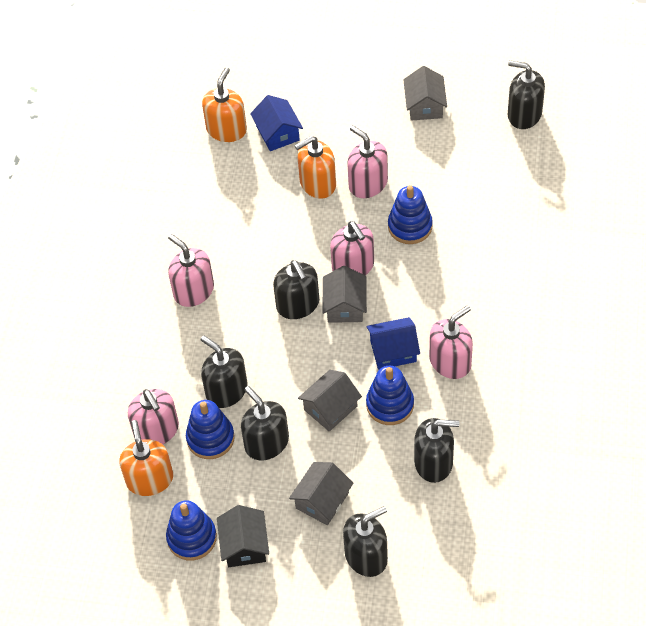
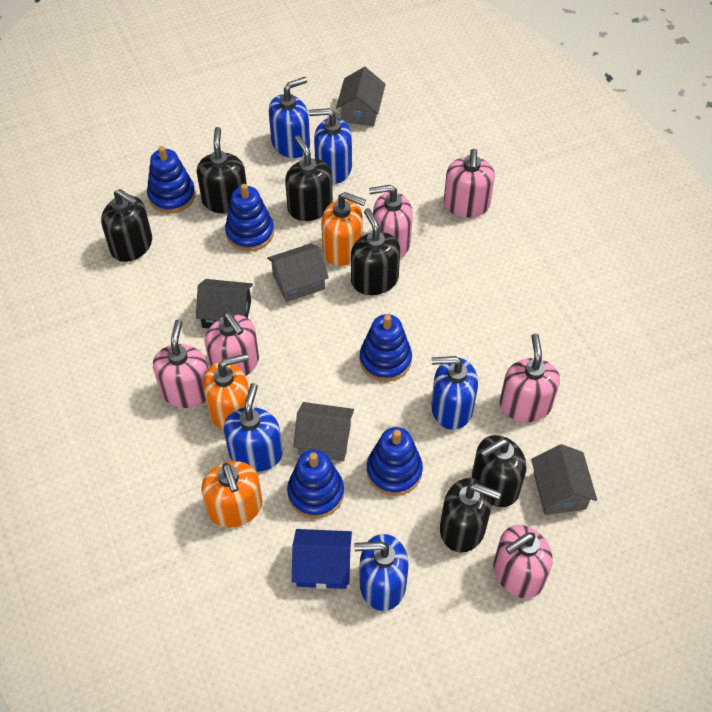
blue house: [250,95,303,151] [367,317,420,370] = 2 -> [292,529,352,589] = 1
blue soap dispenser: none = 0 -> [224,383,283,472] [269,77,310,158] [309,108,352,184] [354,534,409,611] [431,356,478,430] = 5
blue stacking toy: [166,500,217,561] [186,400,235,459] [366,366,414,425] [388,185,433,244] = 4 -> [147,146,196,214] [225,184,274,251] [287,449,344,519] [359,314,412,382] [367,427,423,496] = 5
pink soap dispenser: [128,389,179,444] [168,234,214,307] [330,221,374,275] [347,125,388,198] [429,305,473,379] = 5 -> [153,320,208,408] [205,312,259,376] [369,185,413,258] [444,149,495,218] [493,525,552,598] [500,334,560,422] = 6

